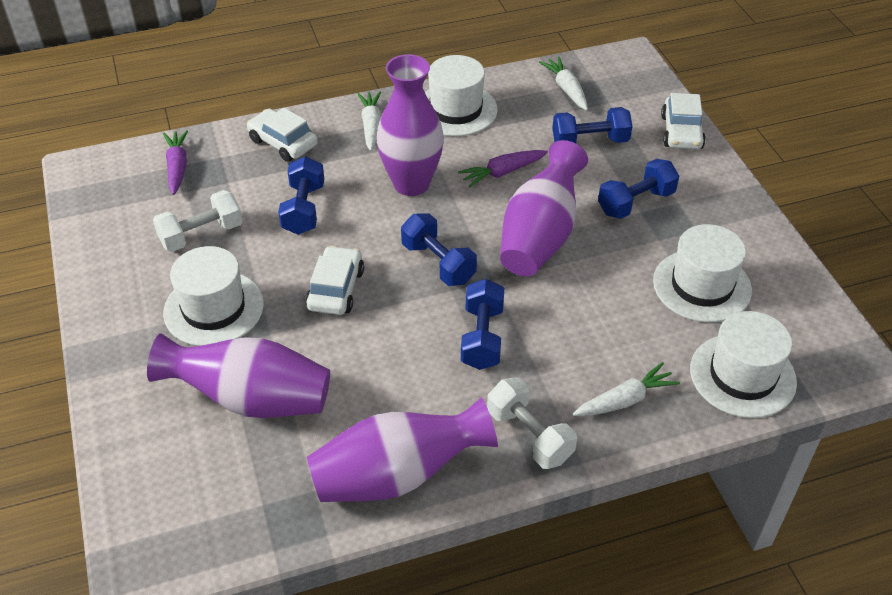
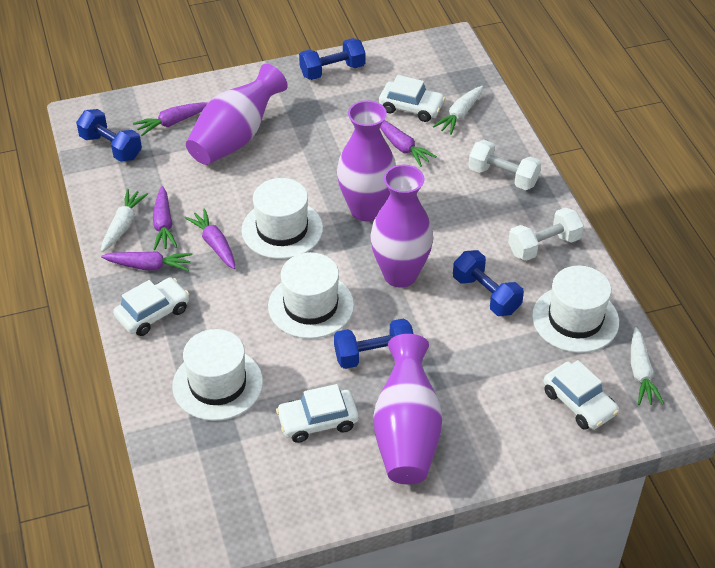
blue dumbbell: [278,156,324,235] [401,213,477,286] [461,279,504,370] [552,107,633,143] [598,159,679,219] = 5 -> [76,109,142,162] [299,38,365,80] [334,318,414,369] [453,250,524,316] = 4
purple carrot: [163,130,188,195] [458,150,548,188] = 2 -> [101,251,192,271] [133,102,209,136] [153,186,177,250] [184,208,236,269] [380,120,437,167] = 5
white car: [247,108,318,162] [305,246,364,315] [661,93,706,149] = 3 -> [113,277,189,336] [276,384,359,443] [379,75,445,122] [544,360,619,430] = 4

